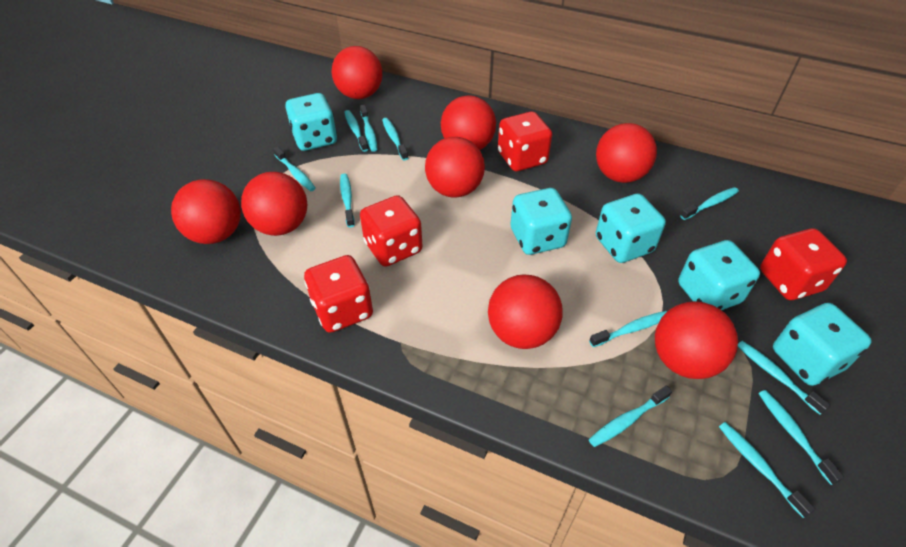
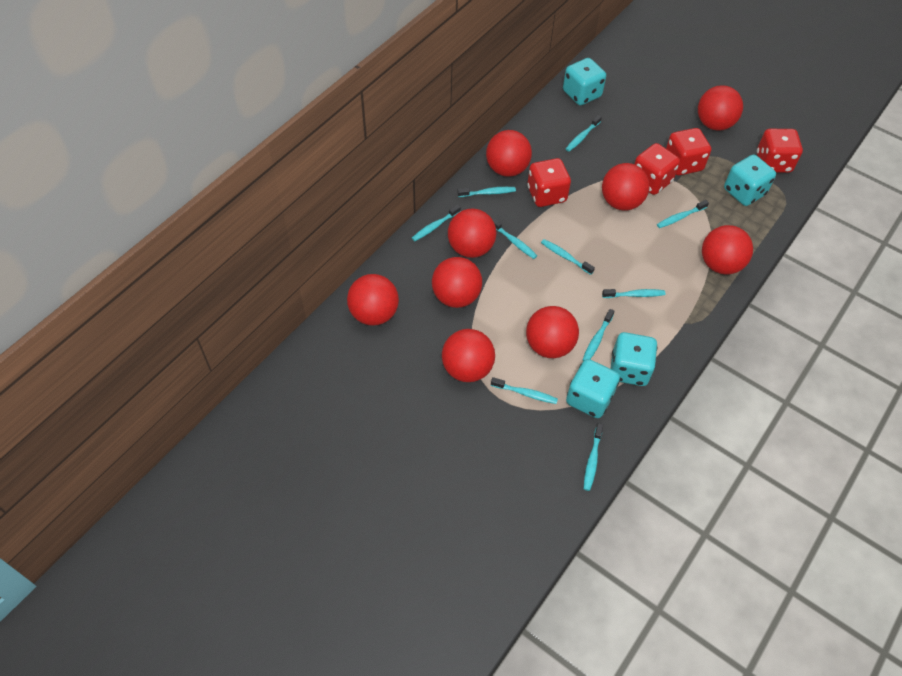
red ball: [171,179,241,244] [241,172,307,236] [331,46,382,99] [425,137,485,198] [441,96,496,150] [488,275,563,349] [596,123,657,183] [655,301,738,379] = 8 -> [347,274,399,326] [432,257,482,308] [442,329,495,382] [448,209,496,258] [486,130,532,177] [526,306,579,358] [602,163,650,211] [698,85,743,131] [702,225,753,275] = 9
turquoise dice: [285,93,337,151] [511,188,572,255] [596,194,666,263] [678,240,760,310] [773,303,871,386] = 5 -> [563,58,606,105] [566,359,620,418] [610,332,658,386] [724,155,776,206] = 4
turquoise toothbrush: [273,146,316,192] [340,174,355,227] [344,110,368,152] [360,105,377,152] [382,118,408,161] [589,311,667,347] [589,386,672,447] [680,187,739,220] [719,422,815,518] [738,341,831,415] [758,390,844,485] = 11 -> [412,205,461,241] [457,187,516,197] [491,377,558,404] [492,218,537,259] [541,239,595,275] [566,115,602,152] [583,309,615,361] [584,423,603,491] [602,289,665,298] [657,200,709,228] = 10

